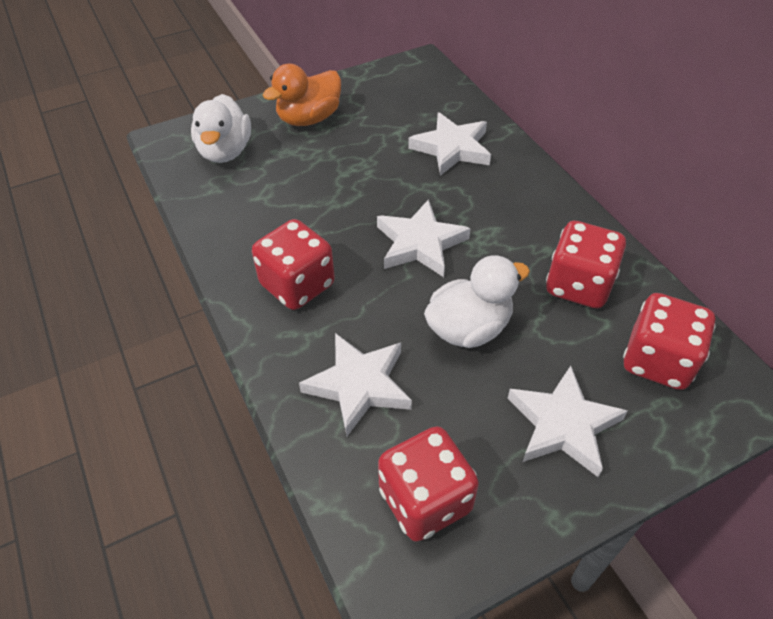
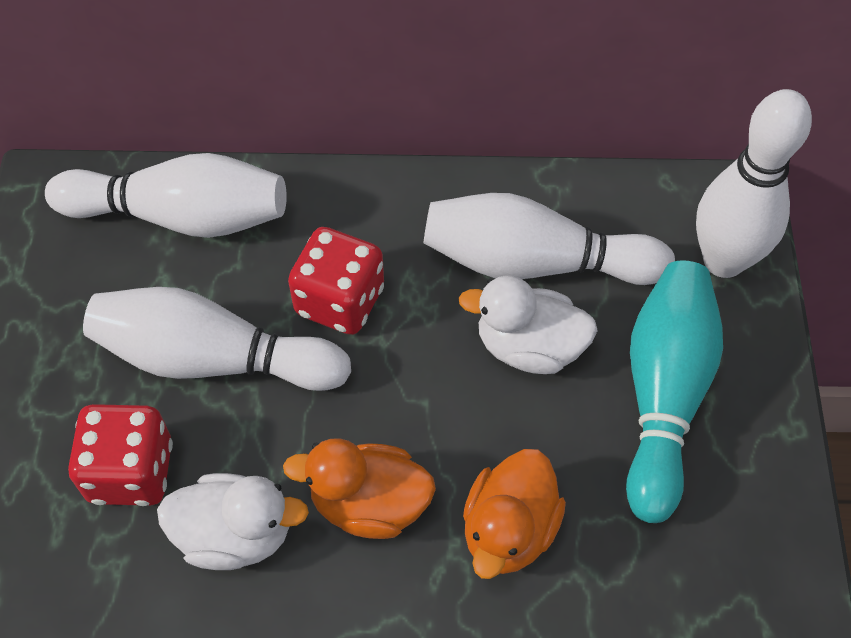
orange duck: [263,64,341,126] = 1 -> [283,438,436,539] [463,449,566,579] = 2
red dice: [252,219,335,310] [378,426,479,542] [546,221,626,308] [623,293,716,390] = 4 -> [68,404,173,506] [288,227,384,335] = 2
turquoise bowling pin: none = 0 -> [626,261,723,523] = 1
white bowling pin: none = 0 -> [45,153,287,238] [83,287,351,391] [424,193,675,285] [696,89,812,278] = 4
white star: [299,333,412,436] [377,199,471,277] [408,112,491,176] [508,366,628,477] = 4 -> none = 0

